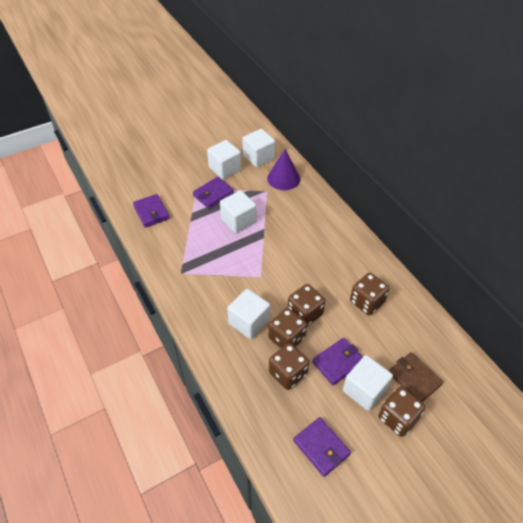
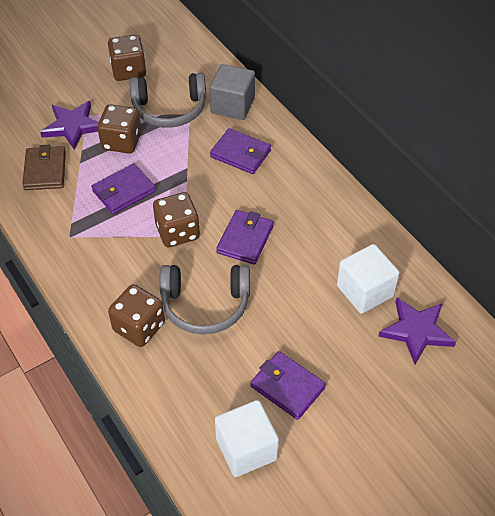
brown dice: [268,308,307,348] [269,343,310,390] [287,284,325,326] [350,273,389,315] [378,387,425,437] = 5 -> [98,104,142,154] [108,35,146,81] [108,284,165,347] [153,192,200,247] = 4
grey cube: none = 0 -> [209,64,255,120] = 1
grey headphones: none = 0 -> [130,73,206,128] [160,265,250,334] = 2
purple cone: [267,149,300,190] = 1 -> none = 0
purple star: none = 0 -> [40,101,99,150] [378,298,456,364] = 2
white cube: [207,140,241,179] [220,190,256,233] [227,289,270,339] [242,129,275,167] [343,355,393,411] = 5 -> [215,400,279,477] [337,244,400,314] = 2

